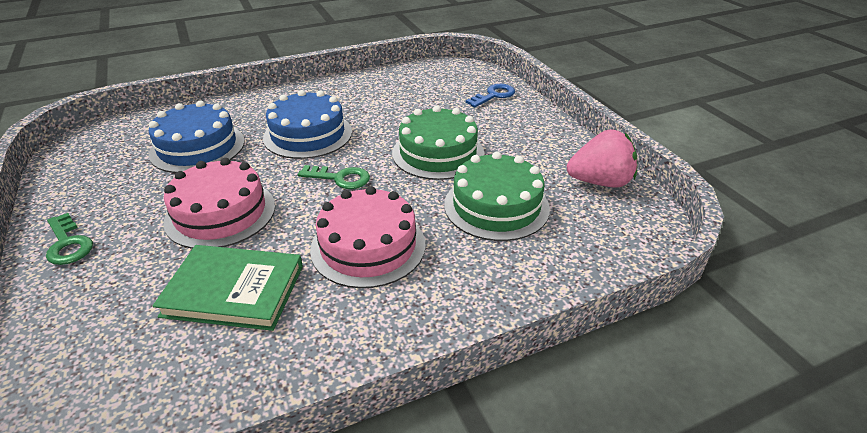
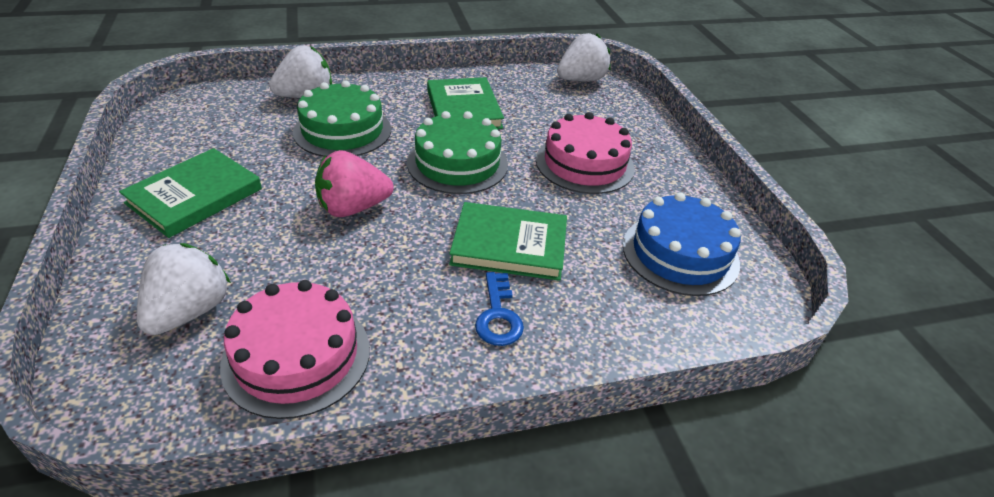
blue cake: [148,101,245,173] [263,90,352,159] = 2 -> [623,192,741,296] = 1
green book: [153,245,303,331] = 1 -> [119,148,262,238] [427,77,504,129] [449,202,567,281] = 3
green key: [46,213,93,265] [298,165,370,189] = 2 -> none = 0
white strawberry: none = 0 -> [137,243,231,335] [269,45,332,98] [557,33,611,81] = 3

